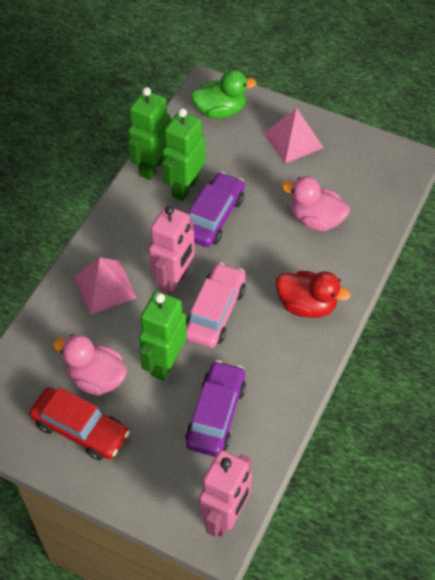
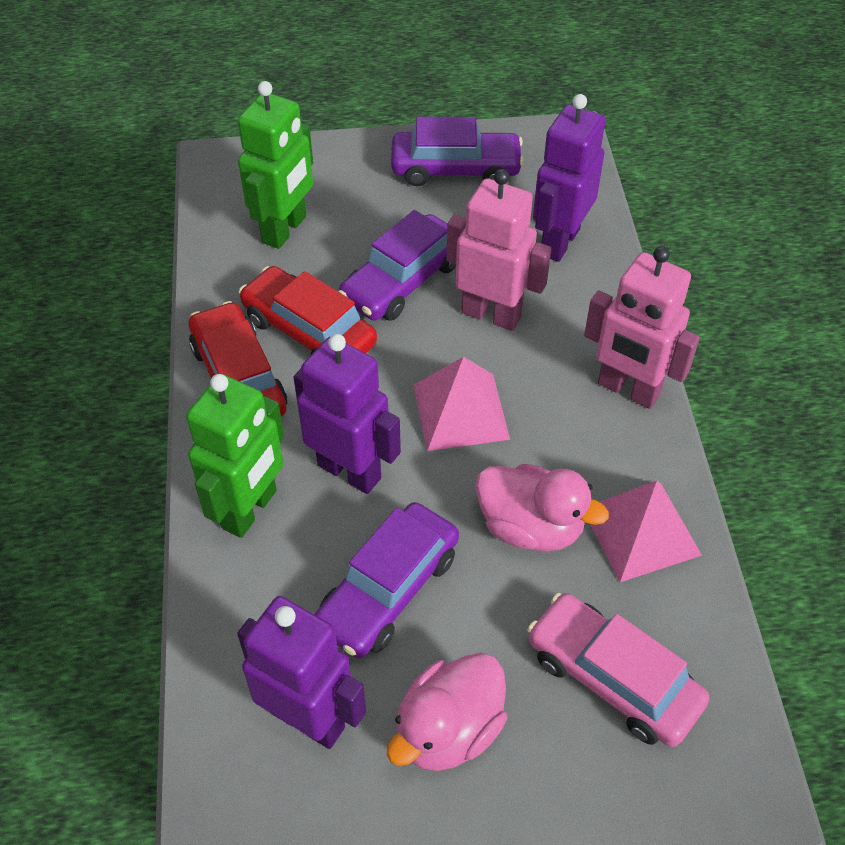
green duck: [191,70,257,119] = 1 -> none = 0
green robot: [128,87,171,180] [139,291,187,381] [162,108,206,201] = 3 -> [186,374,284,538] [238,81,313,249] = 2
purple car: [185,360,246,457] [189,172,245,247] = 2 -> [315,502,459,658] [338,210,456,321] [391,117,524,186] = 3
purple robot: none = 0 -> [237,596,366,749] [293,334,401,494] [533,94,606,262] = 3
red car: [29,387,130,461] = 1 -> [189,301,287,417] [239,266,377,355] = 2
red duck: [276,271,350,318] = 1 -> none = 0

